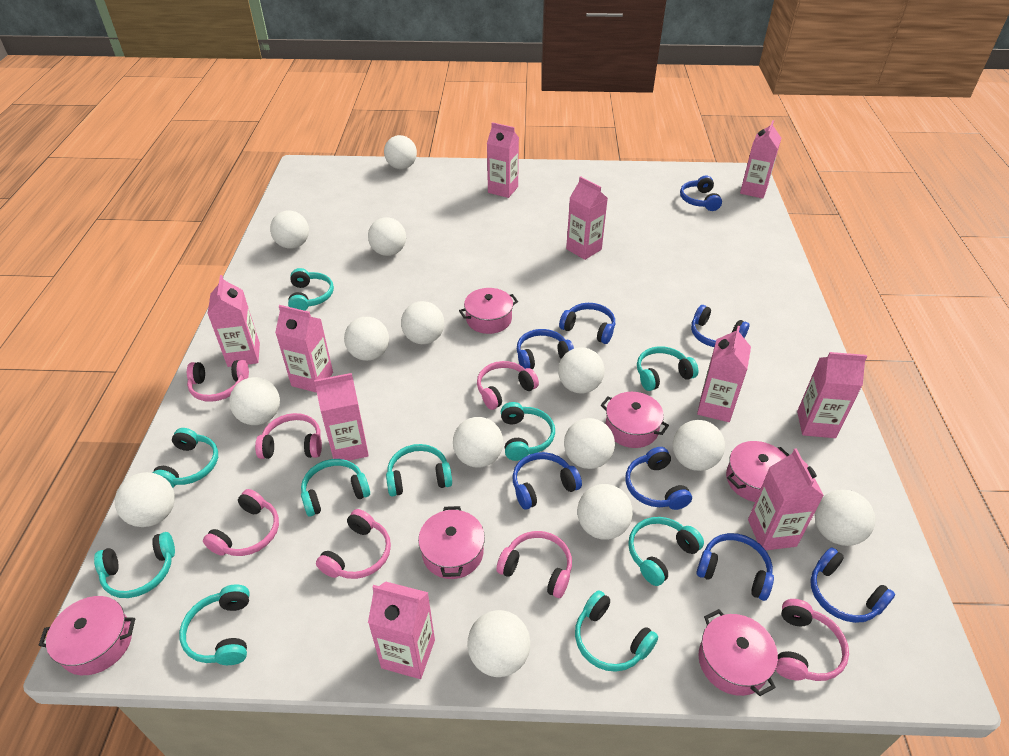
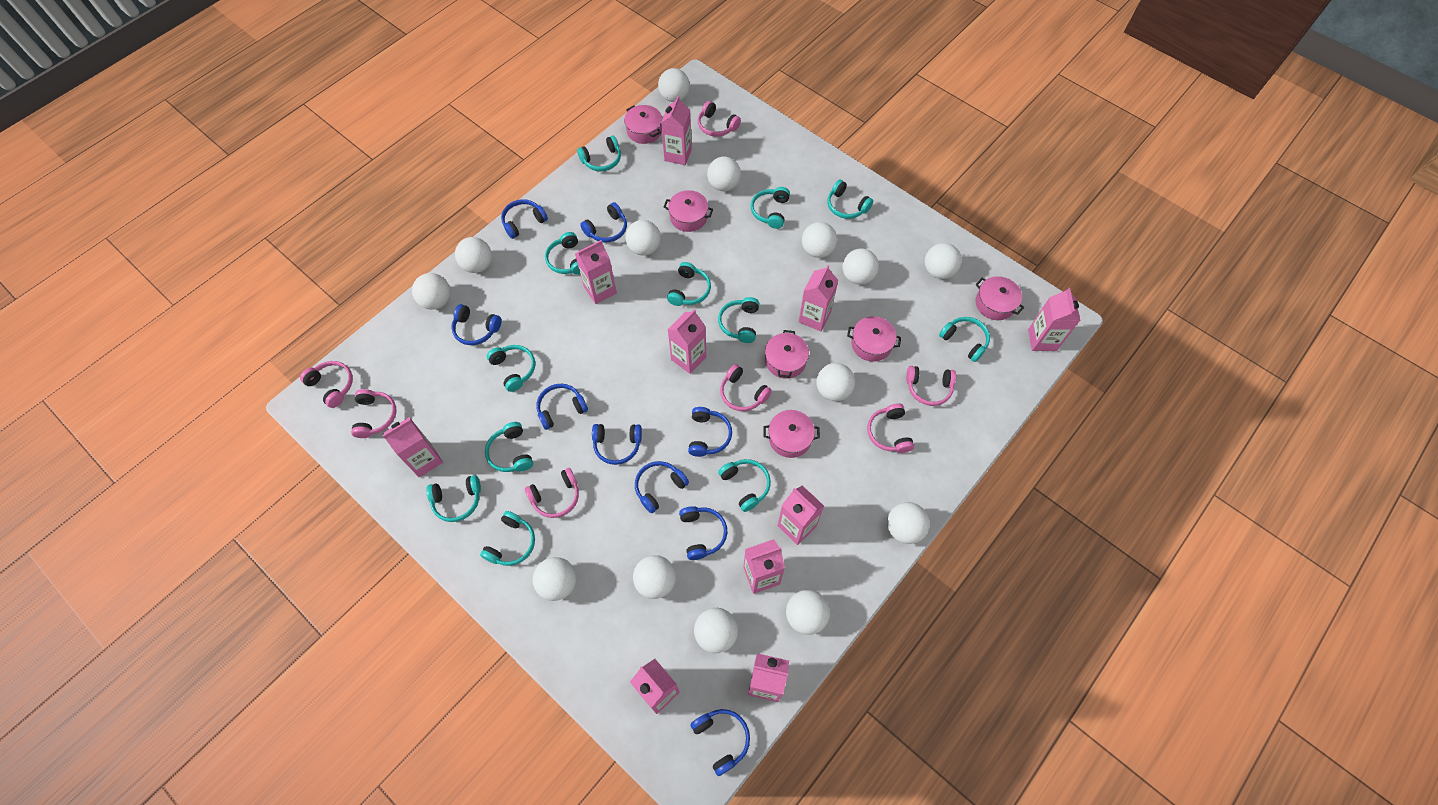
blue headphones: [512,452,582,510] [517,329,574,369] [559,303,615,344] [626,447,692,510] [680,175,722,211] [691,305,749,347] [696,533,774,601] [810,547,895,623] = 8 -> [451,304,502,345] [501,199,548,239] [536,384,588,430] [580,202,627,243] [592,424,642,465] [635,461,689,513] [679,506,727,560] [688,407,732,457] [690,709,750,776] = 9
turquoise headphones: [94,532,175,598] [153,428,218,488] [179,585,250,665] [288,268,334,311] [301,459,370,517] [386,444,452,496] [501,402,555,461] [575,591,658,672] [628,517,704,586] [637,346,698,391] = 10 -> [426,475,481,522] [480,511,535,566] [485,422,533,472] [487,345,535,392] [545,232,580,275] [577,135,621,171] [667,262,711,306] [718,297,759,343] [718,459,771,512] [751,187,790,229] [827,180,873,219] [939,317,990,362] = 12

